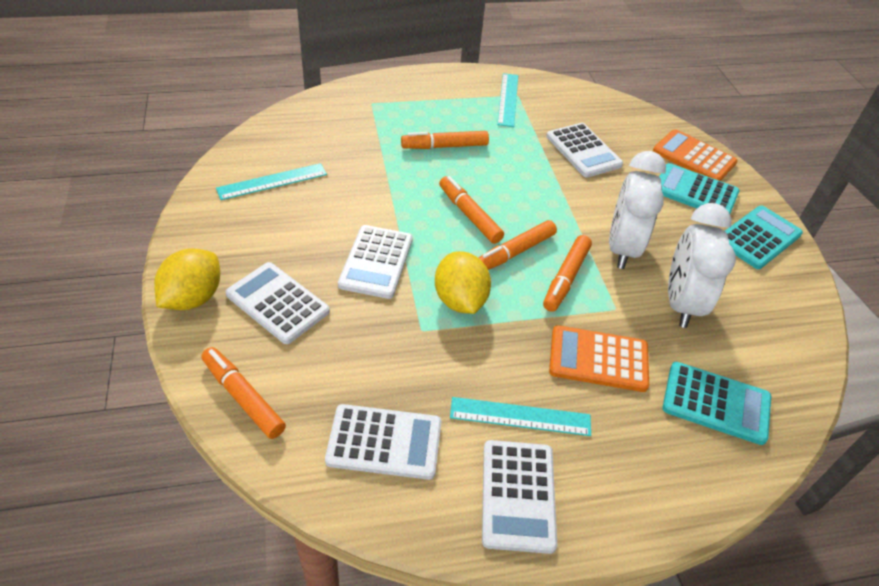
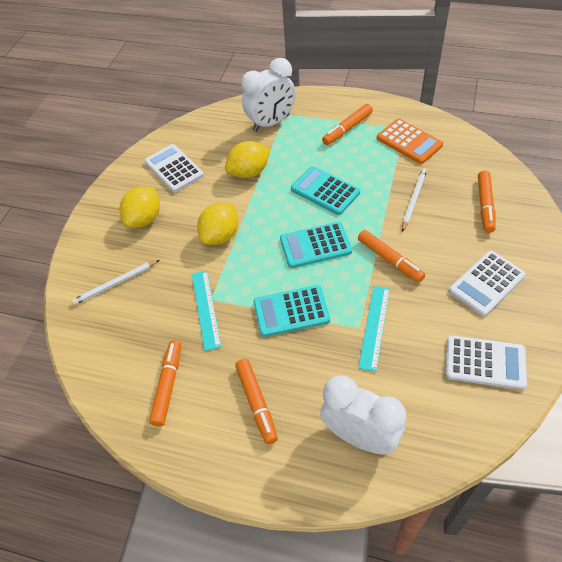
orange calculator: [549,325,649,392] [653,129,738,181] = 2 -> [377,119,443,164] = 1
turquoise ruler: [216,163,327,200] [450,397,591,436] [497,73,518,127] = 3 -> [192,271,221,351] [358,286,390,372] = 2
white calculator: [225,262,330,344] [325,404,442,480] [338,225,413,299] [482,440,557,554] [547,123,623,178] = 5 -> [144,144,204,193] [446,335,527,390] [449,250,526,316] = 3
white pencil: none = 0 -> [72,260,159,305] [402,168,427,232] = 2
yellow lemon: [154,249,220,310] [435,251,491,314] = 2 -> [119,186,160,228] [197,203,239,245] [225,141,270,178] = 3

